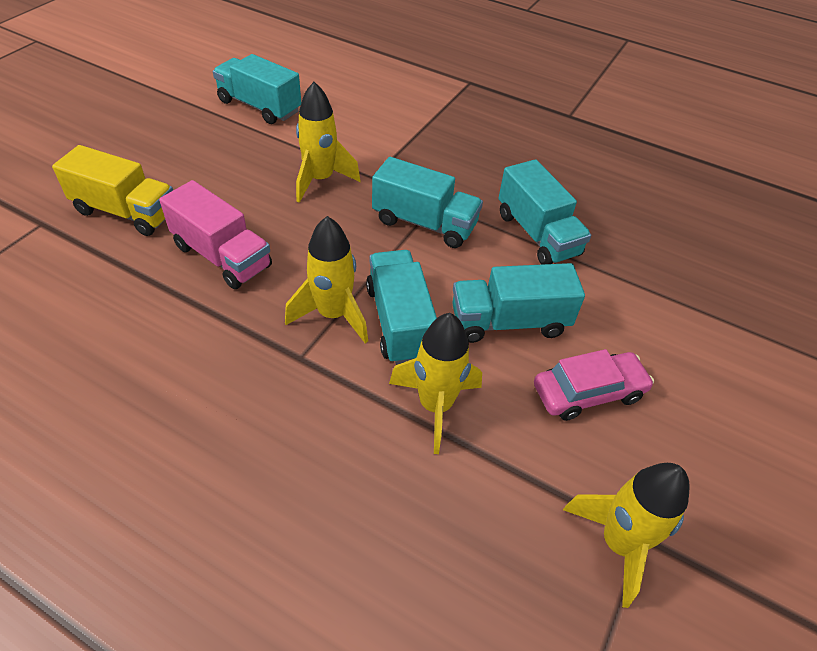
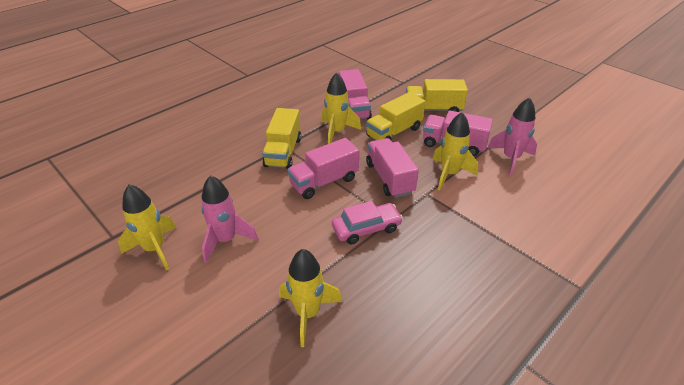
pink rocket: none = 0 -> [201,175,258,262] [488,97,537,176] = 2
pink truck: [159,180,272,289] = 1 -> [287,138,359,199] [339,69,372,120] [366,138,419,198] [423,110,493,156] = 4
turquoise truck: [213,54,301,124] [366,250,437,365] [372,157,483,248] [452,263,585,343] [498,159,591,265] = 5 -> none = 0
yellow truck: [52,145,173,236] = 1 -> [262,108,301,169] [366,92,425,141] [406,79,468,112] = 3

